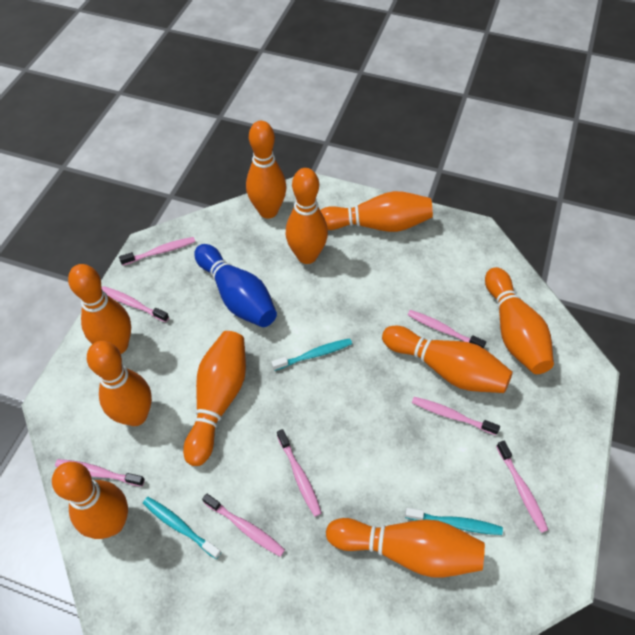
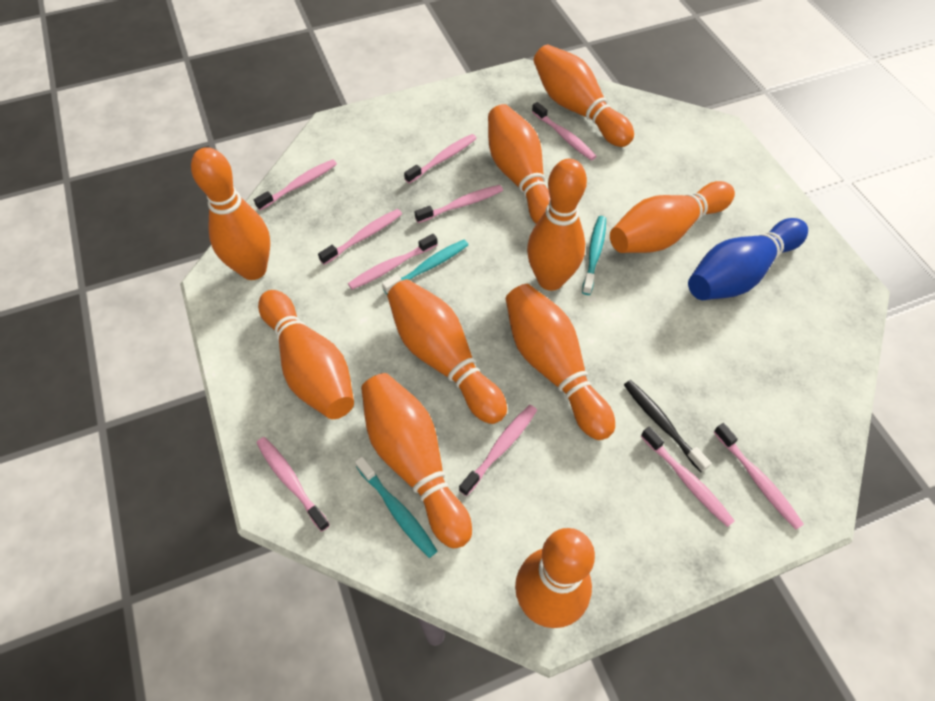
black toothbrush: none = 0 -> [624,380,711,472] = 1
pink toothbrush: [55,459,145,487] [102,286,169,322] [119,237,195,266] [202,493,285,557] [277,429,322,517] [408,310,486,348] [412,397,500,435] [496,441,548,533] = 8 -> [254,159,337,211] [256,437,330,532] [318,209,402,265] [348,234,438,290] [404,134,477,184] [415,185,503,223] [459,405,537,496] [532,102,597,160] [641,426,735,527] [714,423,804,529] = 10

